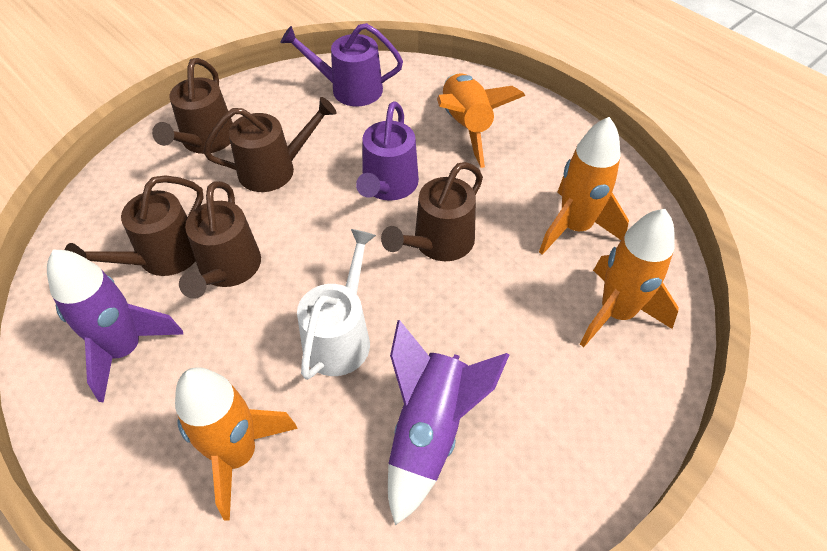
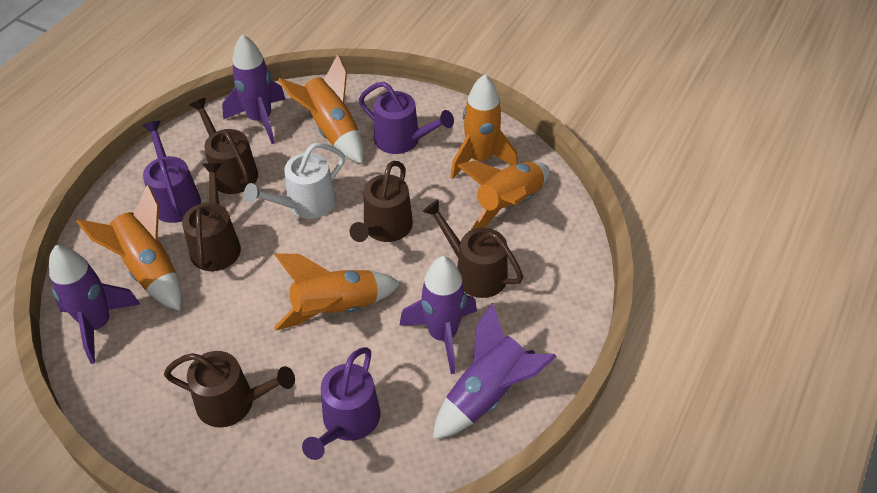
orange rocket: [175,367,298,520] [437,74,525,168] [539,117,629,255] [580,209,679,347] = 4 -> [76,185,182,311] [274,253,400,331] [278,54,363,164] [450,74,518,179] [457,160,550,230] = 5
purple rocket: [47,250,183,403] [388,320,509,525] = 2 -> [49,245,140,364] [222,34,285,144] [399,256,477,374] [433,303,557,439] = 4
purple watering can: [280,23,403,106] [356,101,419,201] = 2 -> [142,121,201,223] [302,347,380,460] [359,82,454,154] = 3

